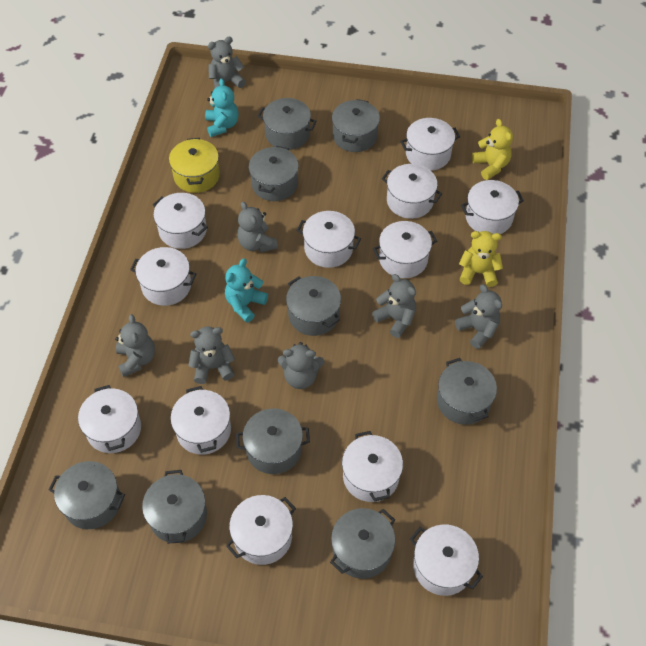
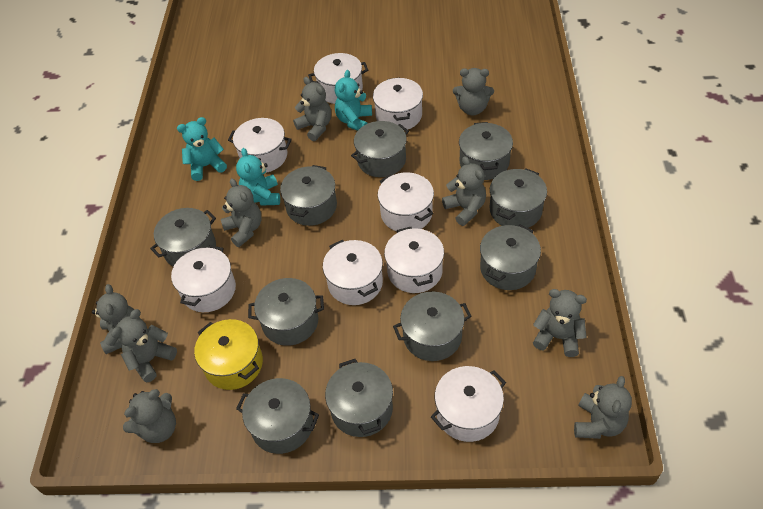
grey pot: [49,461,125,529] [142,470,207,544] [236,409,310,474] [249,146,299,201] [257,98,317,150] [286,276,341,336] [330,508,395,579] [332,99,380,152] [437,358,497,425] = 9 -> [150,208,216,267] [236,378,319,454] [248,278,324,346] [280,165,337,226] [325,359,393,437] [351,121,409,177] [393,291,472,361] [459,122,513,180] [480,225,541,290] [490,169,547,228] = 10
grey teddy bear: [115,314,155,377] [188,327,235,384] [208,37,246,88] [237,201,278,252] [278,342,324,389] [372,274,416,338] [455,284,502,349] = 7 -> [92,284,140,354] [111,309,177,383] [123,389,176,443] [221,178,262,247] [293,77,331,141] [442,156,486,226] [453,68,494,115] [533,289,587,357] [574,376,632,439] = 9
turquoise teddy bear: [205,78,238,137] [225,259,268,323] = 2 -> [177,117,227,181] [236,148,280,206] [335,70,372,131] = 3
white pot: [78,385,141,453] [130,247,196,306] [153,193,208,249] [170,386,231,455] [226,495,296,565] [297,211,361,268] [342,431,403,502] [373,221,437,278] [382,164,442,219] [400,118,460,171] [410,525,483,596] [461,180,524,234] = 12 -> [171,245,236,312] [228,118,292,173] [308,53,368,104] [323,240,383,305] [373,77,423,130] [378,172,434,231] [384,227,444,293] [431,366,506,442] = 8
yellow teddy bear: [459,231,503,287] [472,119,513,180] = 2 -> none = 0

